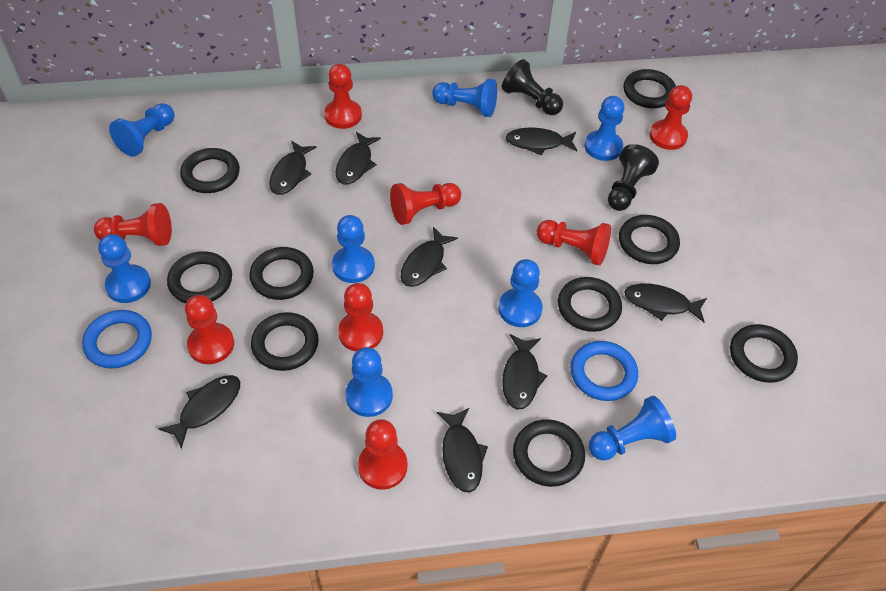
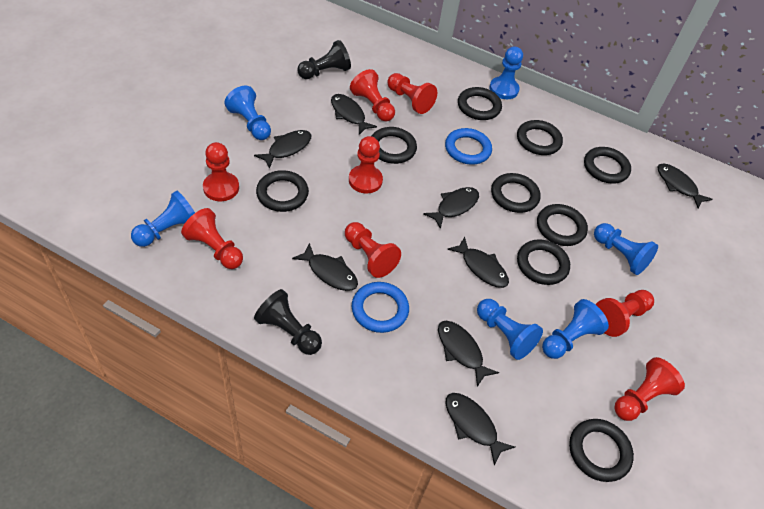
blue pawn: [98,234,151,303] [109,103,175,157] [332,215,375,283] [345,347,393,417] [432,79,497,117] [498,259,542,327] [584,96,625,161] [589,396,676,460] = 8 -> [131,191,195,247] [224,86,271,140] [477,299,543,360] [489,47,523,99] [542,299,609,359] [594,223,658,275] = 6

